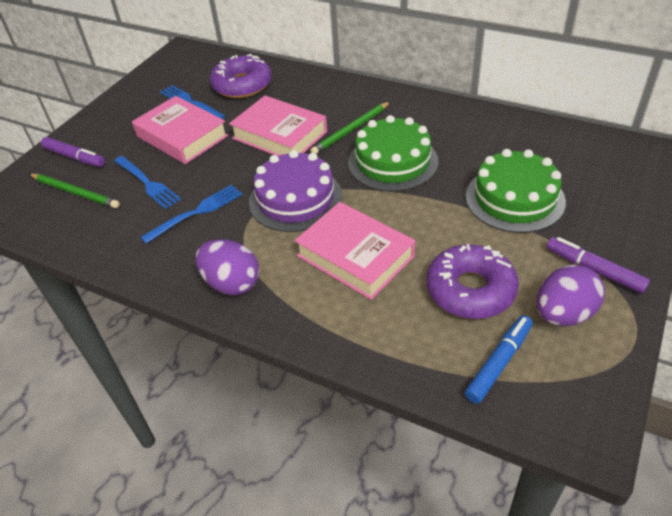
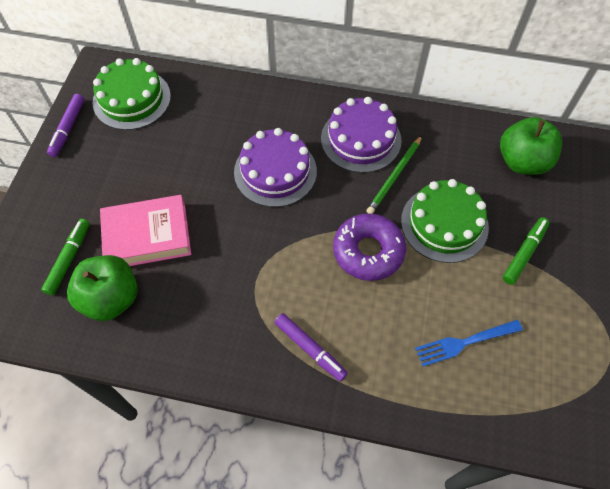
blue fork: [114,156,181,209] [141,185,242,244] [160,85,225,119] = 3 -> [415,320,523,367] = 1
blue marker: [465,315,533,404] = 1 -> none = 0
green apple: none = 0 -> [67,255,138,321] [500,117,562,175] = 2
green marker: none = 0 -> [41,219,90,295] [503,217,550,285] = 2
green pencil: [29,174,120,208] [310,102,390,154] = 2 -> [366,136,422,214] = 1
pink book: [132,96,228,164] [229,96,327,156] [294,202,415,300] = 3 -> [100,195,191,266] = 1
purple cake: [249,150,343,232] = 1 -> [234,128,317,207] [321,97,402,173] = 2
purple donut: [210,54,272,98] [427,244,519,319] = 2 -> [333,213,406,281] = 1
purple egg: [195,239,260,295] [537,265,605,326] = 2 -> none = 0

